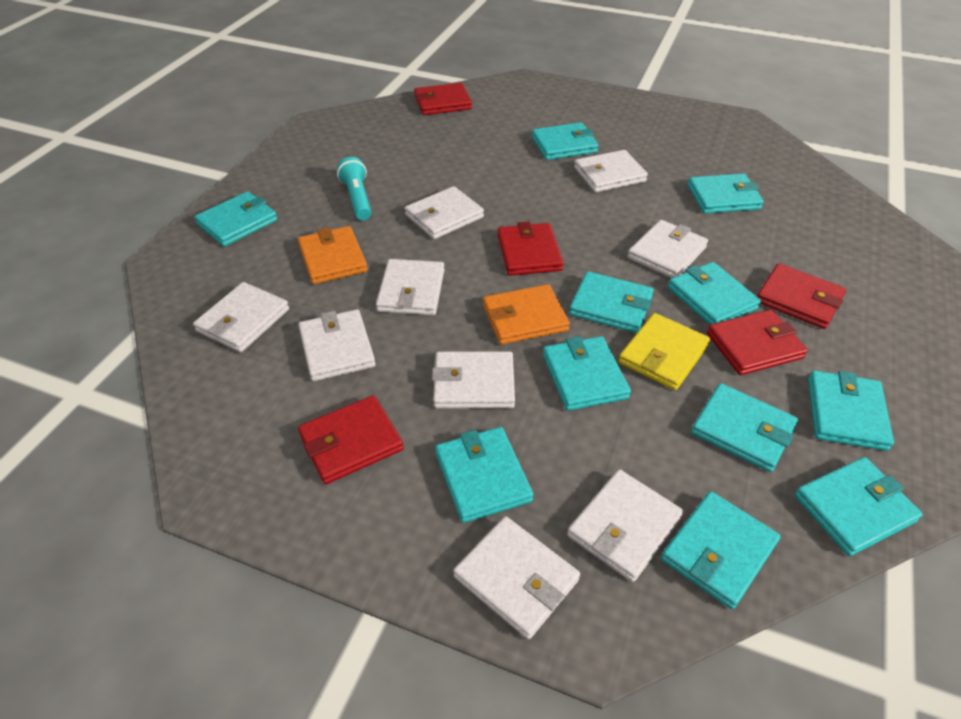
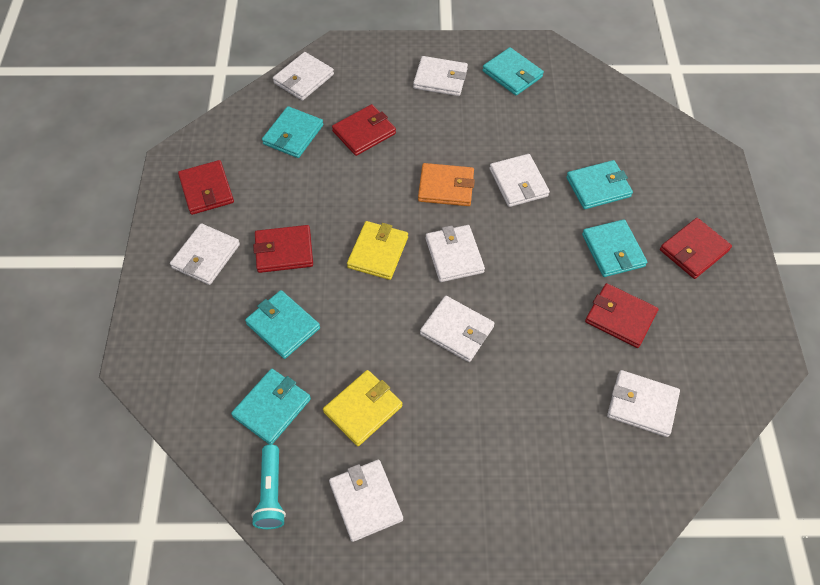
orange wallet: [298,226,368,284] [483,284,570,345] = 2 -> [418,163,475,206] = 1
turquoise wallet: [194,192,278,246] [435,427,533,523] [532,122,599,160] [543,336,631,411] [569,271,654,333] [661,491,781,609] [668,262,761,325] [687,173,764,213] [691,383,798,472] [794,457,923,556] [808,371,894,451] = 11 -> [231,369,311,445] [245,290,320,359] [262,106,323,158] [483,47,544,96] [566,160,633,209] [582,219,647,277] = 6
white wallet: [193,282,289,352] [298,309,376,381] [376,259,444,315] [405,186,484,239] [432,351,515,409] [453,516,580,639] [567,469,684,582] [574,150,648,192] [627,220,708,278] = 9 -> [170,223,240,285] [273,52,334,101] [329,459,403,542] [413,56,468,96] [420,296,495,362] [426,225,485,282] [490,154,550,207] [607,370,680,437] = 8
yellow wallet: [618,313,710,390] = 1 -> [323,370,402,446] [347,221,408,280] = 2

